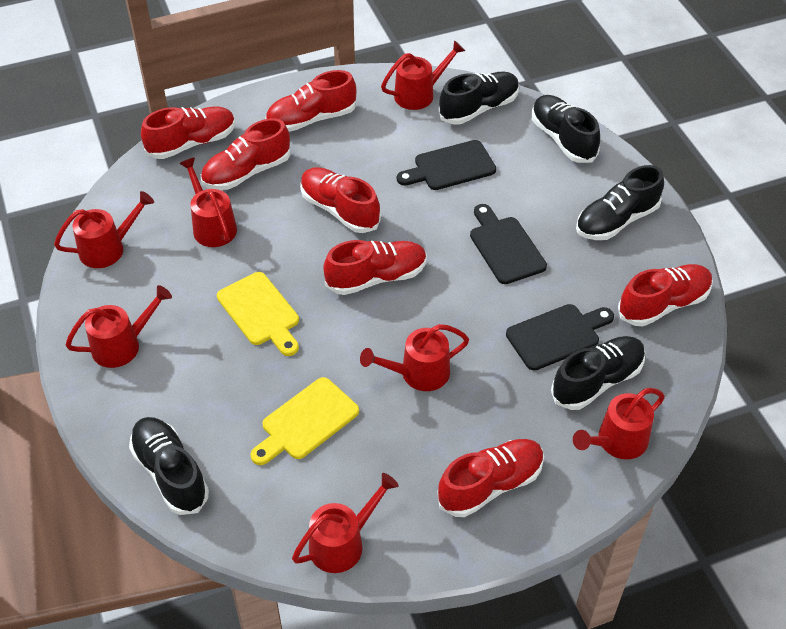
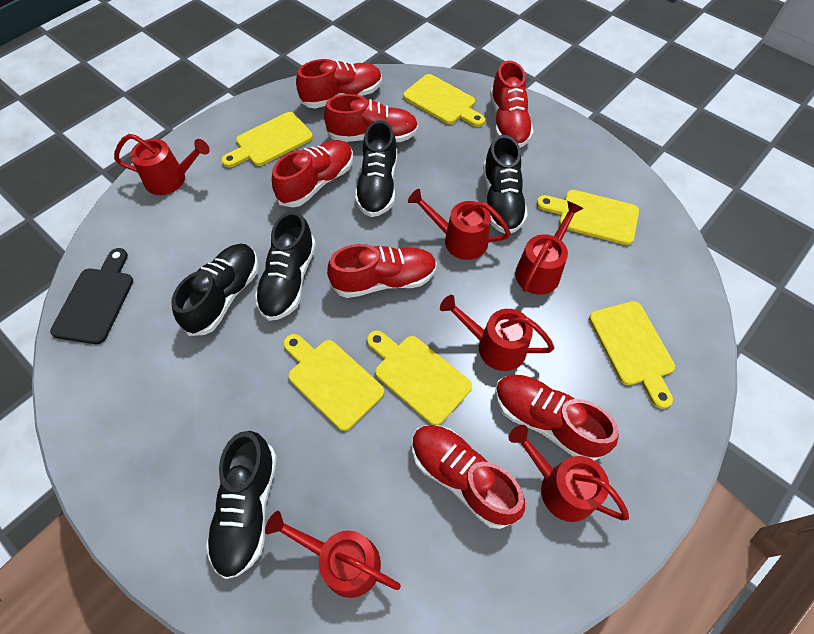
black cutting board: [397,140,496,190] [470,204,547,284] [506,304,614,371] = 3 -> [50,248,133,344] = 1
red watering can: [54,191,154,268] [66,285,172,368] [179,157,237,247] [292,473,399,573] [360,324,469,391] [381,40,465,110] [573,388,665,459] = 7 -> [114,134,210,195] [265,511,401,598] [408,189,511,260] [440,295,554,371] [509,425,629,522] [515,201,584,295] = 6
yellow cutting board: [217,272,299,356] [250,377,359,465] = 2 -> [221,112,313,168] [283,334,384,431] [367,330,472,425] [403,74,485,127] [537,190,639,245] [589,301,675,409] = 6

